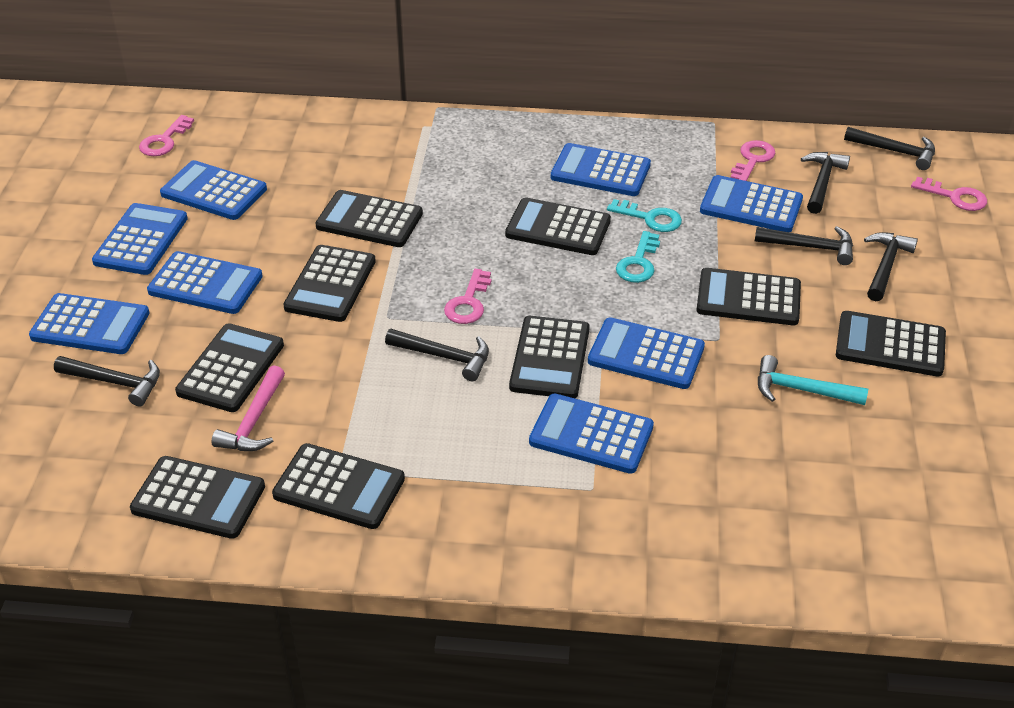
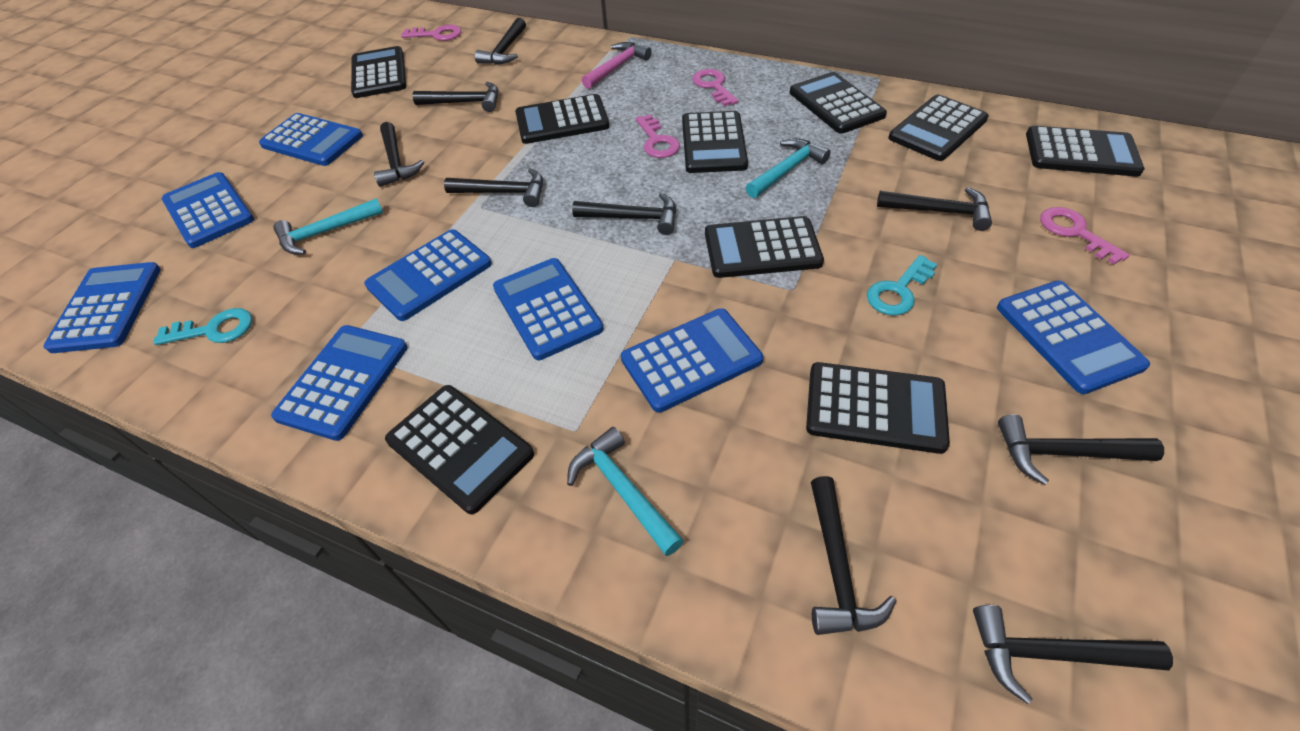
black hammer: [54,356,160,407] [385,329,489,381] [755,226,853,265] [801,152,850,214] [844,127,935,170] [864,232,918,301] = 6 -> [374,122,424,187] [413,82,498,112] [444,168,543,207] [475,18,526,65] [572,193,676,235] [811,476,896,635] [877,187,992,231] [973,605,1173,704] [998,414,1164,485] = 9
turquoise hammer: [758,355,868,405] = 1 -> [273,198,383,254] [567,427,684,556] [746,138,831,198] = 3

